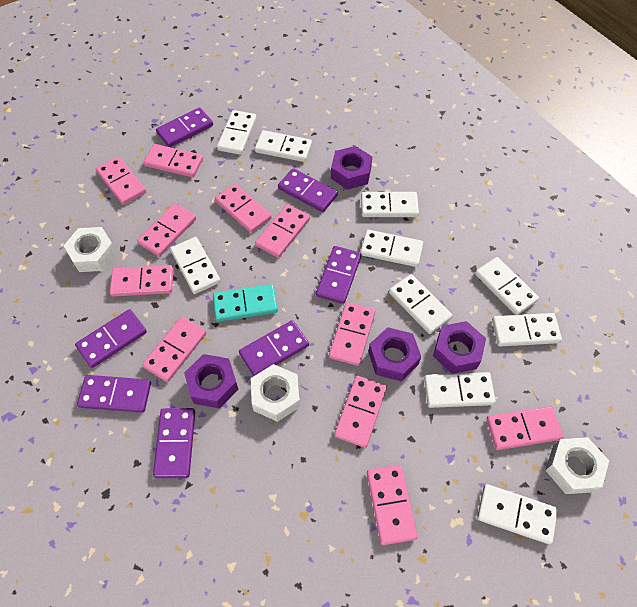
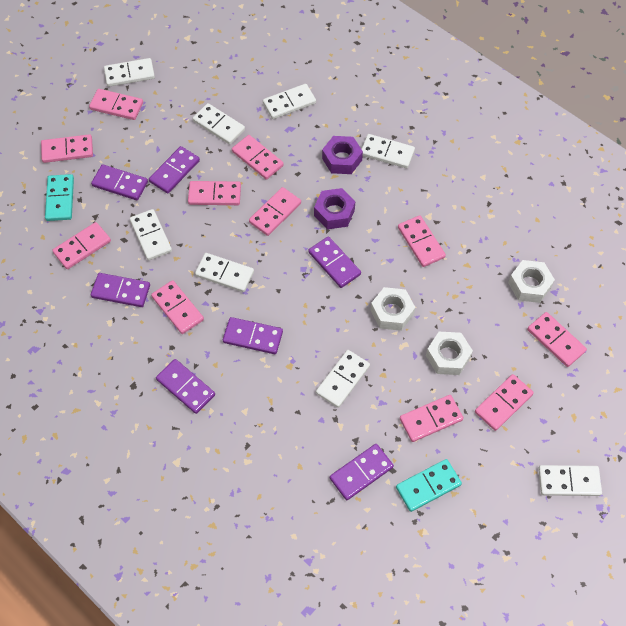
purple nut: [184,354,239,409] [331,146,372,190] [368,327,421,381] [433,321,486,374] = 4 -> [314,188,355,229] [322,136,363,174] = 2
turquoise domino: [213,284,278,322] = 1 -> [45,174,74,221] [396,459,462,512] = 2
white domino: [170,237,221,294] [217,110,257,155] [255,130,312,162] [360,230,423,267] [361,192,419,217] [389,274,452,334] [424,372,496,408] [475,257,539,315] [477,484,558,544] [492,313,562,347] = 10 -> [104,58,155,87] [130,209,172,260] [193,103,245,145] [195,253,254,292] [263,84,316,119] [316,350,370,408] [362,134,415,168] [538,465,602,496] = 8

